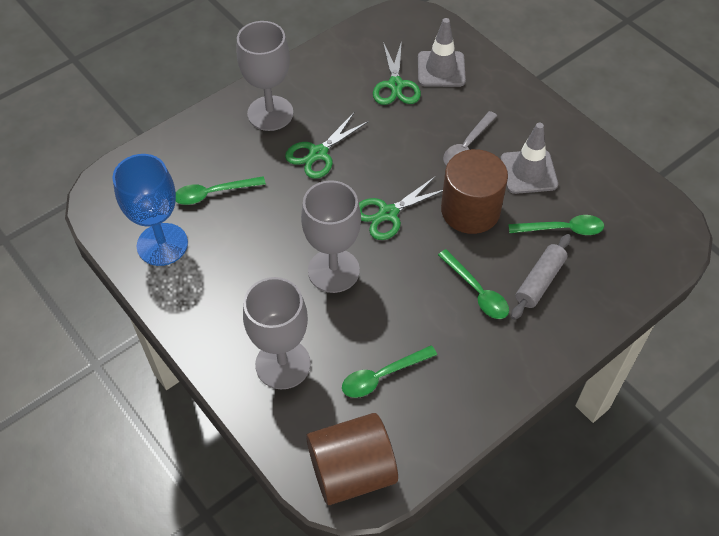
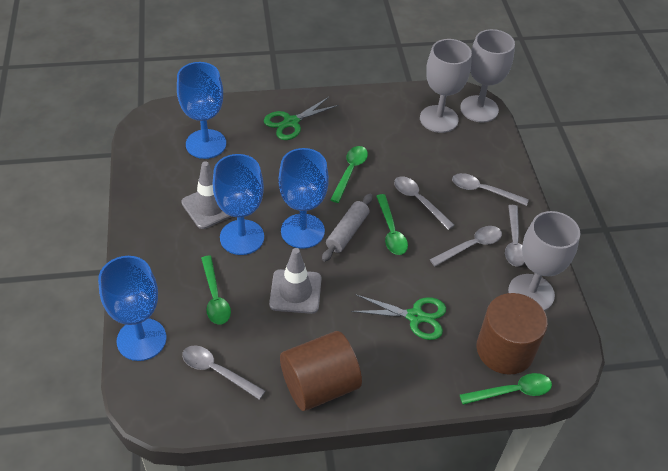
blue goblet: [112,154,188,266] = 1 -> [98,256,166,361] [177,62,226,159] [213,154,264,255] [278,148,329,249] = 4
green scissors: [285,112,369,179] [359,176,443,240] [373,41,421,105] = 3 -> [264,97,339,140] [351,294,446,340] = 2
grey spoon: [443,111,497,165] = 1 -> [182,346,265,400] [394,176,455,230] [430,226,502,266] [452,173,529,206] [505,205,525,267] = 5

